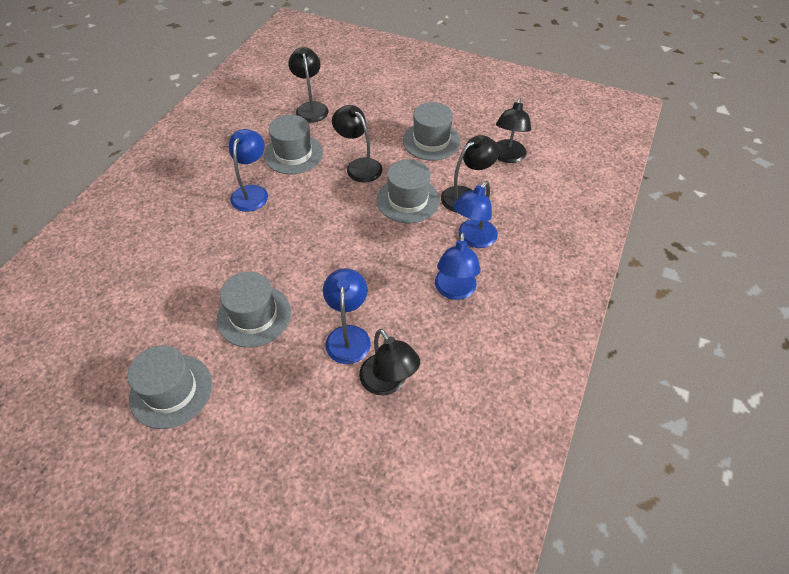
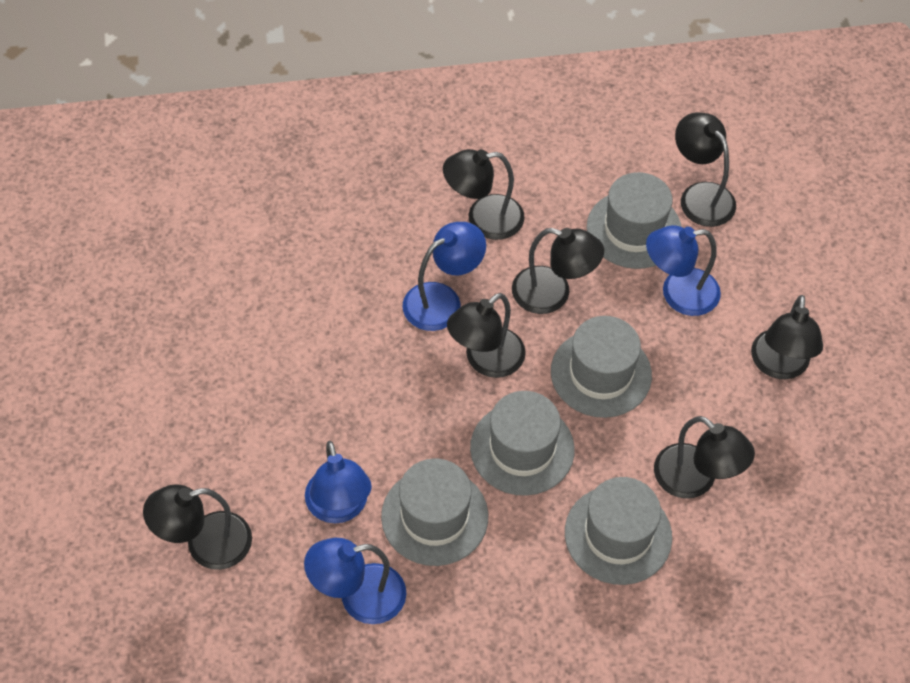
black lamp: [288,47,328,123] [332,105,382,182] [359,329,420,396] [441,135,500,212] [496,98,531,163] = 5 -> [143,485,252,570] [443,149,525,240] [447,293,526,378] [512,228,604,314] [654,416,755,499] [675,112,736,227] [751,295,823,379] = 7

